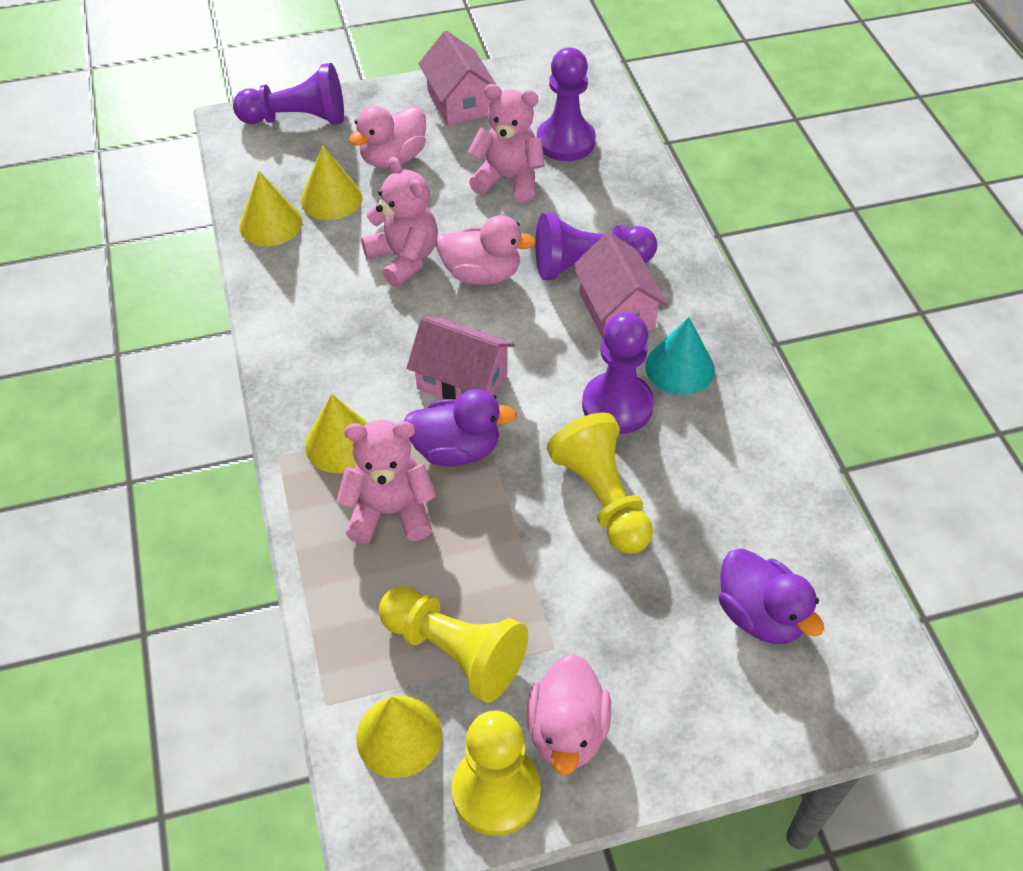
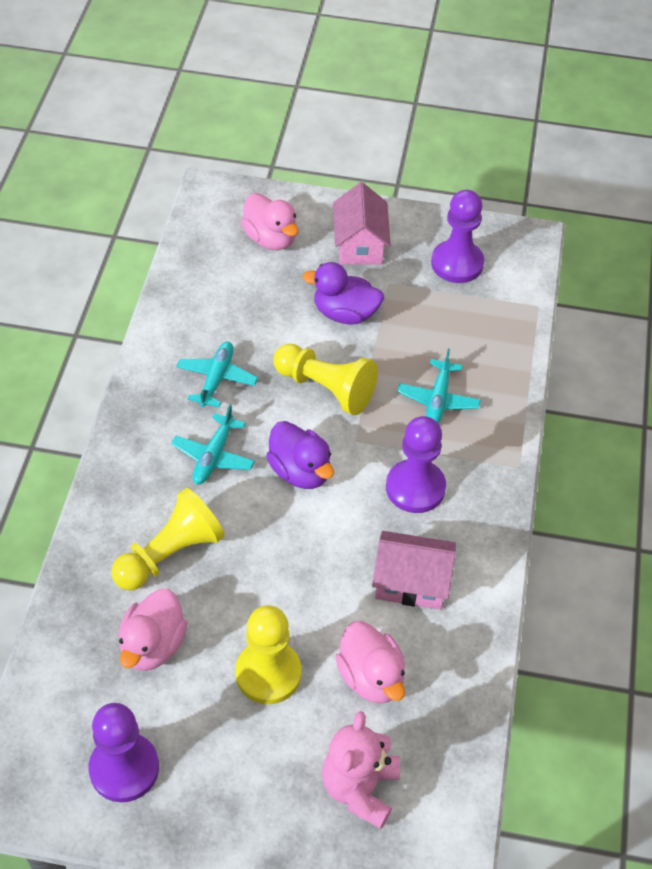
pink house: [407,317,515,399] [418,31,496,126] [573,232,668,339] = 3 -> [333,182,391,265] [372,531,456,610] = 2
pink teddy bear: [336,420,436,544] [361,157,438,287] [468,84,545,202] = 3 -> [322,711,400,829] = 1
purple pawn: [233,63,344,125] [535,213,657,280] [537,48,596,161] [582,312,654,434] = 4 -> [88,703,159,802] [386,416,446,513] [431,190,484,283] = 3
turquoise cone: [645,317,715,395] = 1 -> none = 0
turquoise plane: none = 0 -> [171,404,255,484] [176,341,258,407] [397,349,481,424] = 3
yellow cone: [239,171,302,246] [301,146,362,220] [305,394,368,473] [356,696,442,778] = 4 -> none = 0

